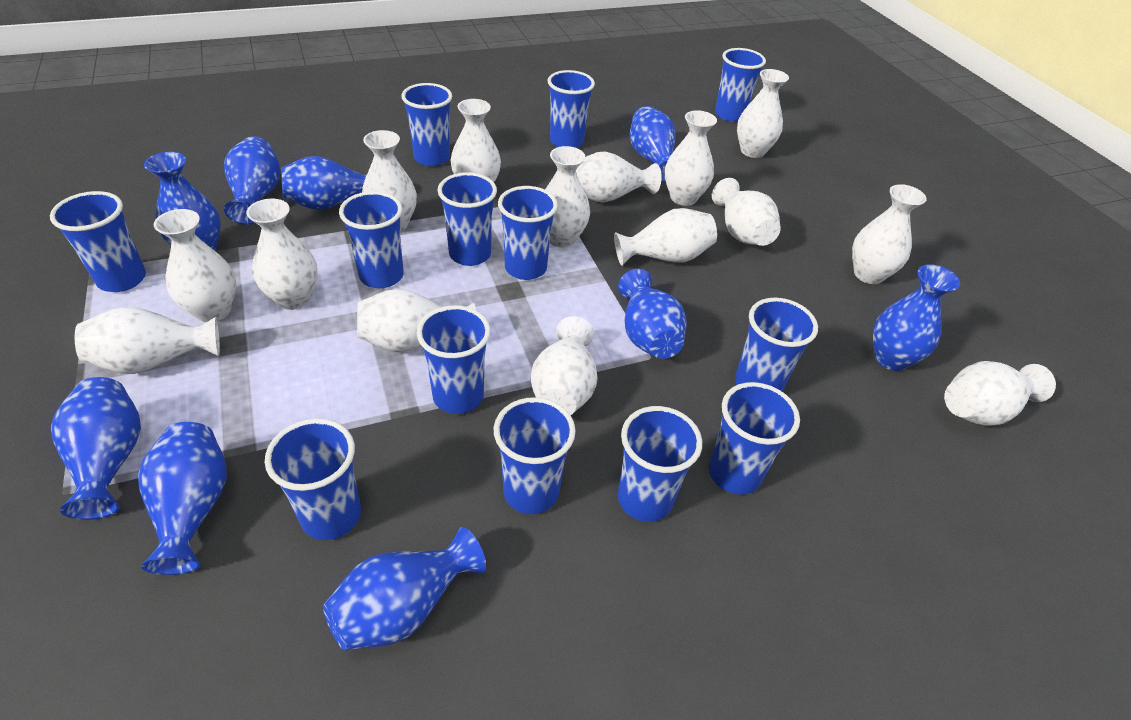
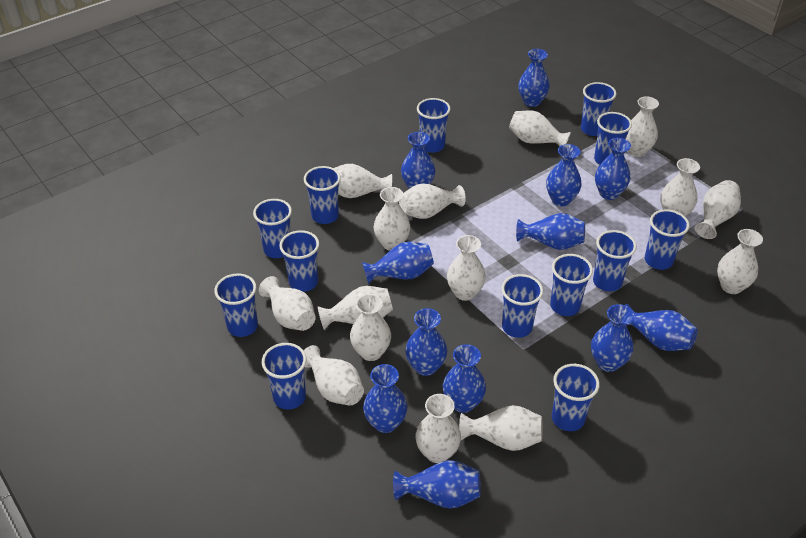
blue vase: [51,377,141,520] [138,422,227,575] [144,152,221,251] [224,136,280,225] [281,156,367,210] [323,527,486,650] [618,269,687,359] [630,106,676,182] [873,264,960,371] = 9 -> [362,242,434,284] [363,364,407,433] [393,460,481,509] [401,132,435,189] [405,308,447,376] [443,344,486,413] [516,213,585,250] [518,49,550,107] [546,144,582,206] [591,304,634,372] [595,138,631,200] [625,304,698,351] = 12

